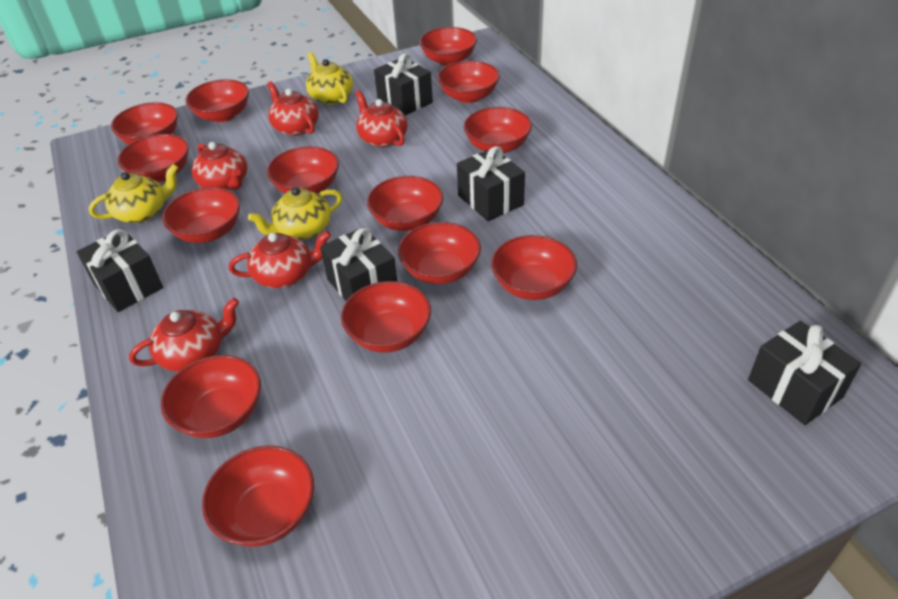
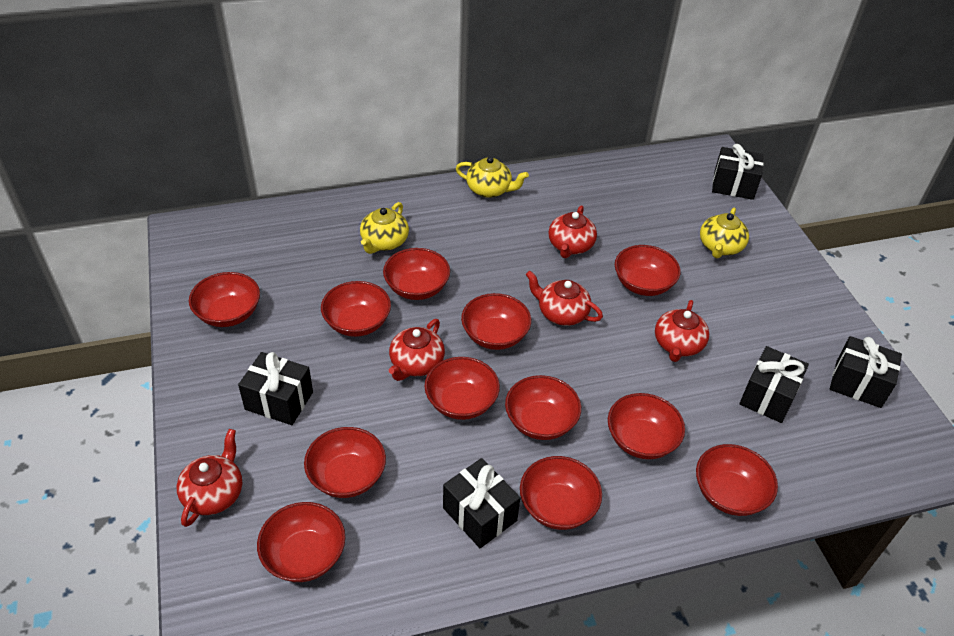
red bowl: [111,102,178,144] [117,134,189,182] [161,355,261,438] [162,187,240,243] [185,79,249,122] [202,446,314,547] [267,146,339,194] [341,281,431,353] [367,176,443,231] [398,222,481,284] [419,27,477,66] [437,61,500,103] [463,107,532,153] [491,235,577,300] = 14 -> [189,272,260,327] [257,502,345,582] [304,427,386,498] [321,281,391,337] [383,248,450,300] [424,357,500,420] [461,293,531,350] [505,375,581,440] [520,456,602,530] [608,393,685,459] [615,245,681,296] [696,444,778,516] = 12

